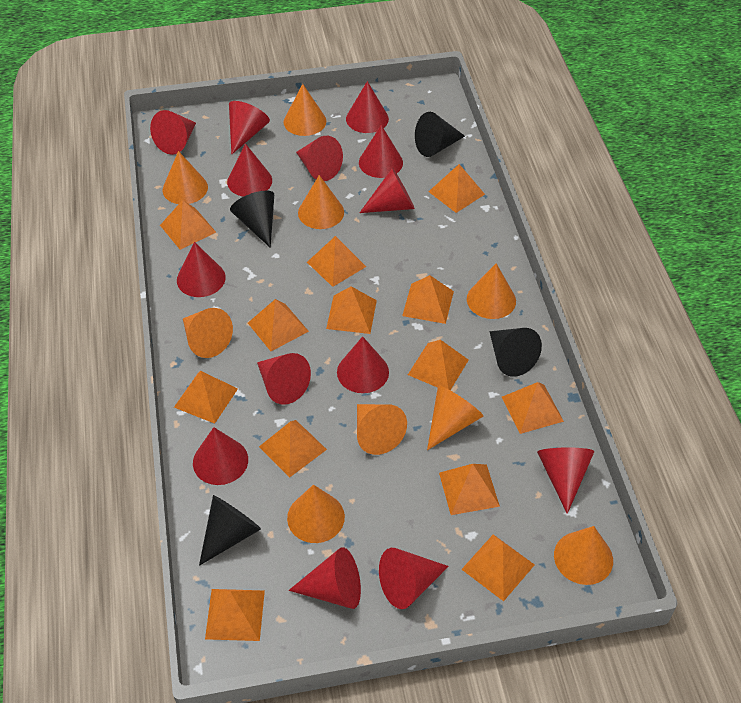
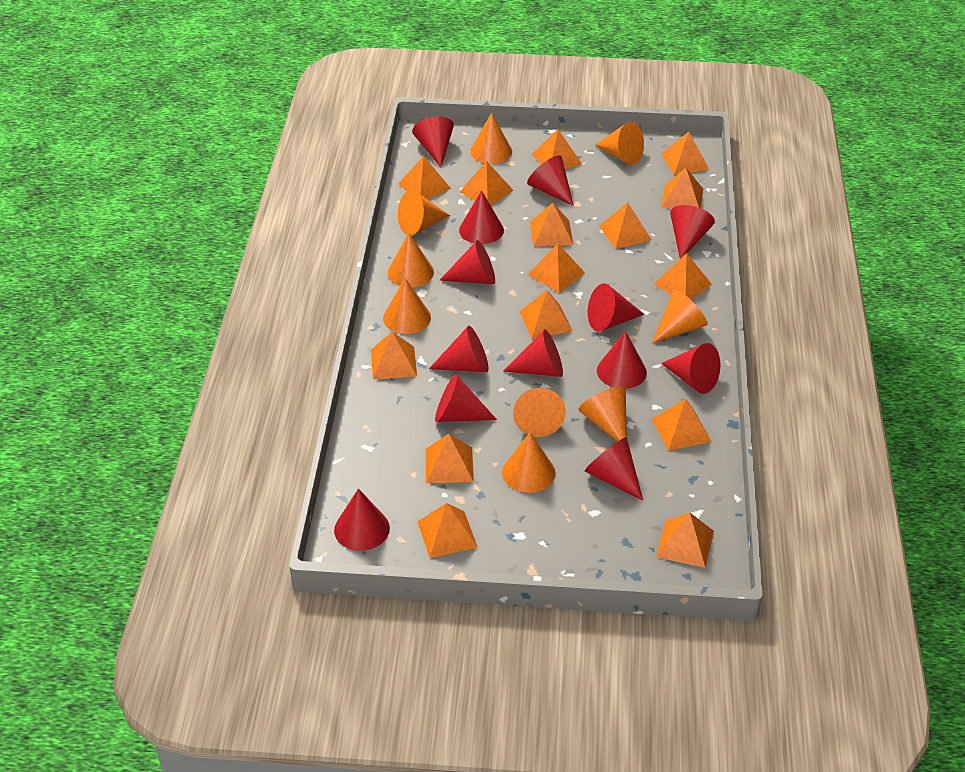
black cone: [199,495,261,566] [230,191,274,248] [415,112,465,157] [490,328,542,377] = 4 -> none = 0
orange pyramid: [160,200,216,250] [174,371,238,424] [205,589,265,641] [248,299,309,351] [259,420,327,477] [307,236,366,287] [326,286,377,334] [402,275,454,324] [408,340,468,390] [428,164,485,213] [439,464,500,515] [461,534,535,601] [502,382,564,434] = 13 -> [371,332,417,380] [398,156,451,199] [418,503,478,558] [426,434,474,483] [460,161,513,205] [519,290,572,339] [528,243,585,293] [530,203,573,247] [532,129,582,169] [599,202,651,249] [652,399,712,451] [654,253,712,299] [656,513,714,568] [661,168,703,209] [662,132,710,175] = 15
red cone: [150,110,196,155] [177,242,226,297] [193,427,248,485] [227,143,272,197] [229,101,270,155] [257,353,311,405] [289,547,361,609] [296,136,343,181] [337,336,389,393] [346,81,389,133] [359,125,403,178] [360,168,415,213] [379,548,449,609] [537,447,594,514] = 14 -> [334,488,390,551] [412,116,454,167] [429,326,489,372] [435,374,497,422] [439,240,495,284] [459,190,504,244] [503,330,563,377] [527,155,574,206] [585,437,643,500] [588,283,644,332] [597,331,647,389] [661,343,720,394] [670,205,715,259] = 13

